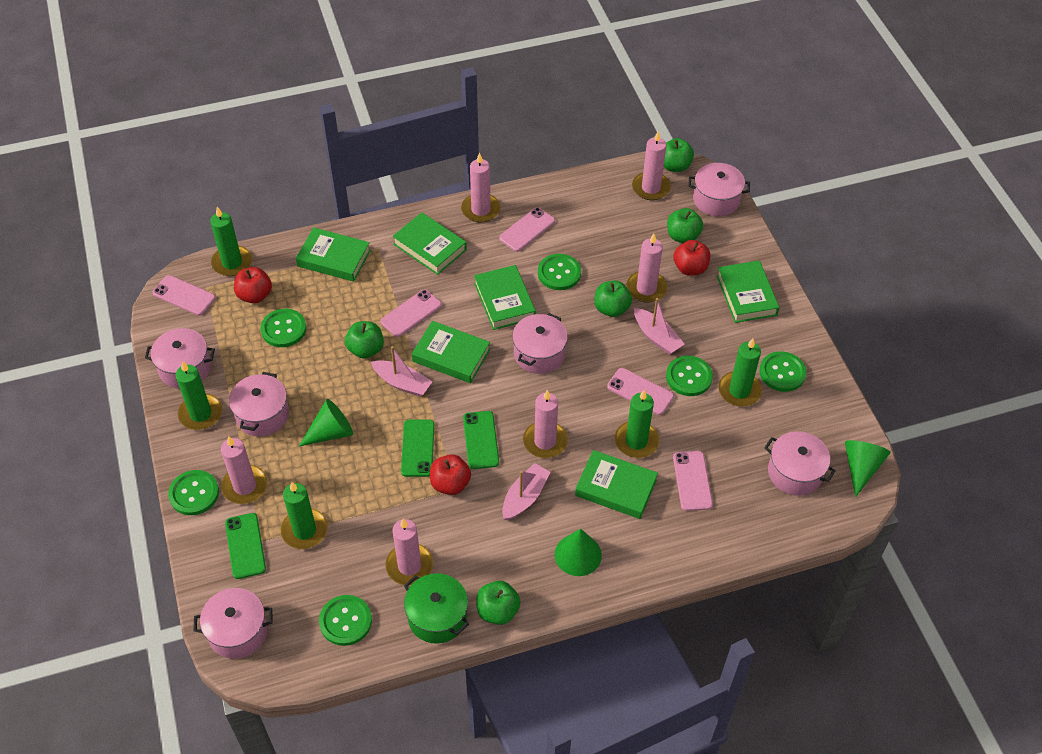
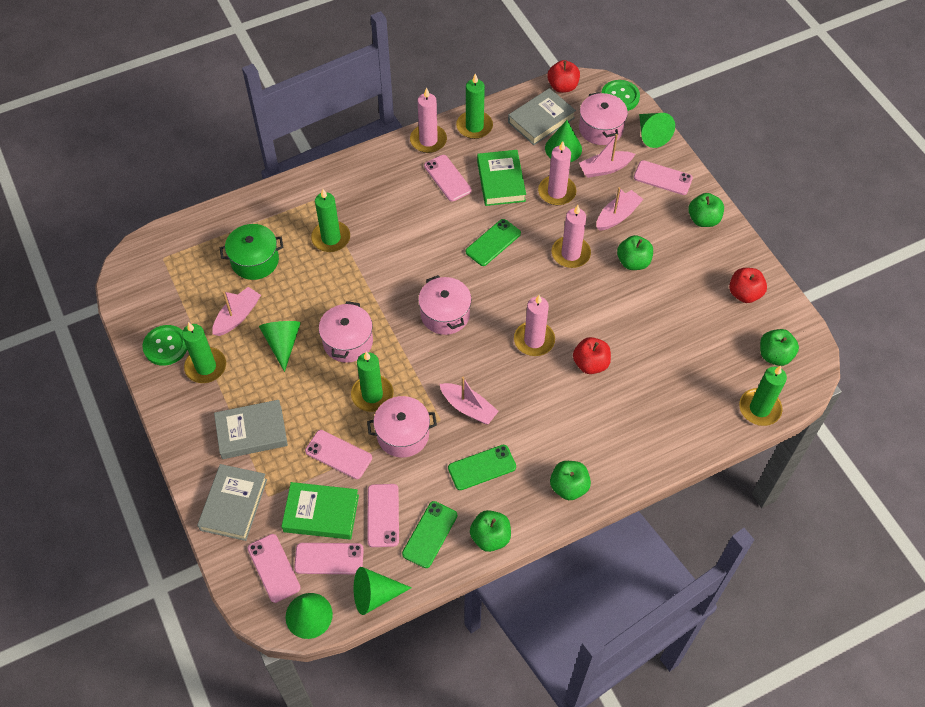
green book: [296,227,371,282] [392,212,467,275] [412,321,490,383] [474,265,536,330] [575,450,658,519] [716,260,779,323] = 6 -> [281,482,359,540] [477,150,526,206] = 2
green button: [168,470,219,515] [261,309,306,347] [319,595,372,646] [538,254,581,290] [666,356,713,396] [759,351,806,392] = 6 -> [142,325,187,366] [601,80,640,111] = 2
green cone: [299,399,353,446] [555,528,602,576] [845,440,890,497] = 3 -> [259,321,301,372] [285,593,333,639] [354,567,412,615] [545,120,582,162] [639,113,675,148] = 5
grey book: none = 0 -> [197,464,267,541] [214,400,288,459] [508,88,576,145] = 3
pink boat: [371,346,432,397] [502,463,551,520] [634,298,684,355] = 3 -> [212,287,261,336] [440,377,499,424] [579,134,635,178] [597,187,644,231] = 4
pink candle: [221,436,267,504] [385,519,433,585] [461,153,500,223] [523,390,568,458] [626,234,667,303] [632,131,671,200] = 6 -> [410,87,447,153] [514,295,555,356] [538,141,576,205] [552,205,591,268] = 4
pink phone: [152,275,216,316] [380,289,442,337] [499,207,555,252] [607,368,674,415] [673,451,713,511] = 5 -> [247,534,301,603] [294,543,364,574] [305,430,372,479] [367,484,399,547] [424,155,472,202] [634,160,693,195] = 6
pink pot: [145,328,215,389] [194,588,272,659] [229,372,289,437] [512,313,568,374] [688,163,750,216] [764,431,836,496] = 6 -> [319,301,373,363] [367,396,437,458] [418,275,471,335] [579,92,628,145] = 4

